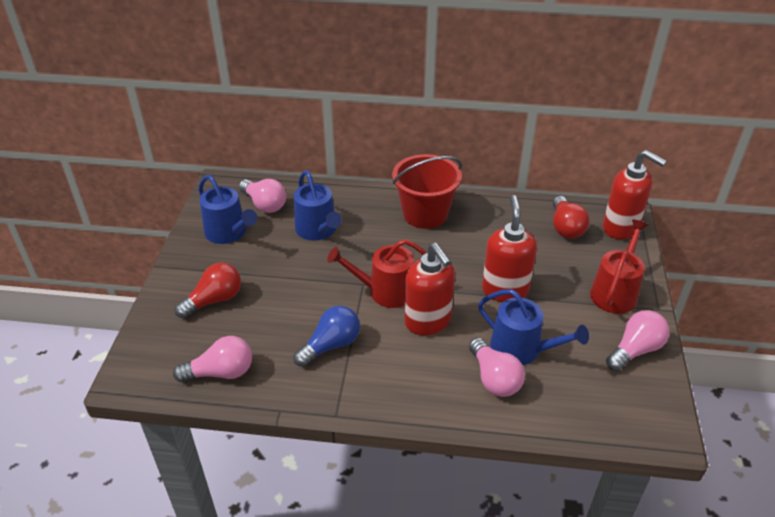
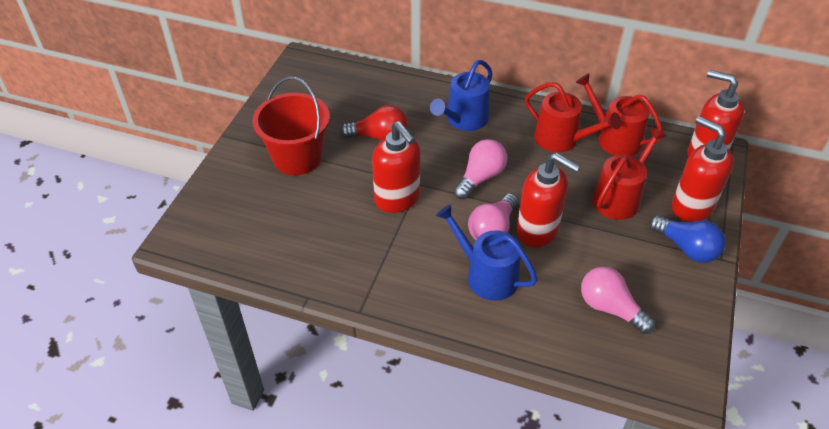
blue watering can: [198,175,257,244] [294,170,342,241] [478,289,589,365] = 3 -> [430,60,493,131] [436,204,538,301] = 2
pink light bulb: [173,336,252,382] [239,179,286,213] [469,338,525,397] [606,310,669,371] = 4 -> [454,139,507,199] [468,193,518,240] [581,267,655,334] = 3
red light bulb: [175,263,241,318] [553,196,589,239] = 2 -> [340,105,408,140] = 1
red soap dispenser: [404,243,455,335] [482,195,537,302] [603,150,667,239] = 3 -> [372,121,420,213] [517,153,580,247] [672,116,734,222] [687,70,744,158] = 4
red watering can: [327,239,427,308] [590,220,649,314] = 2 -> [525,82,621,152] [575,73,663,156] [592,127,667,220] = 3

